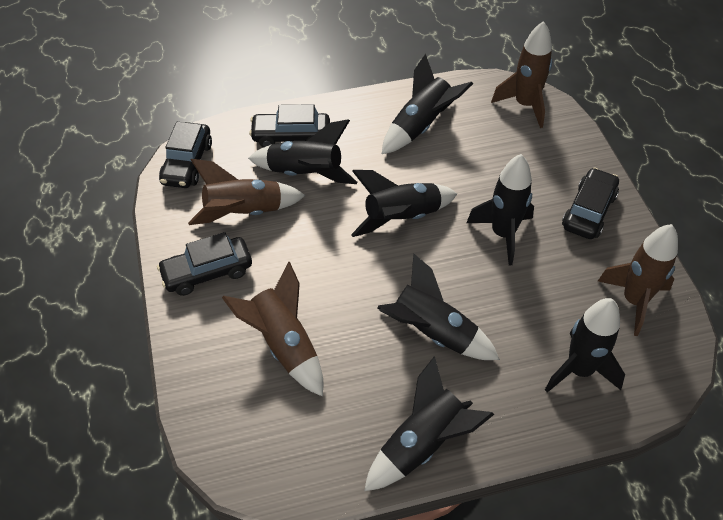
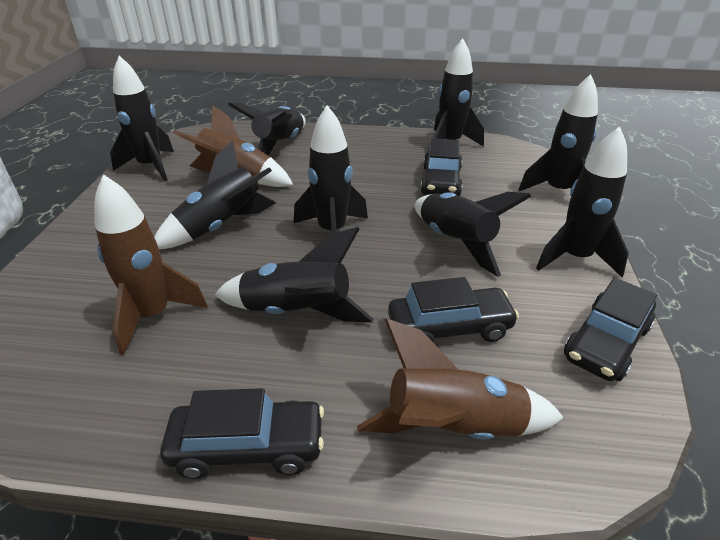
black rocket: [248,119,357,184] [351,170,457,237] [364,356,494,491] [377,254,500,360] [382,54,473,154] [467,154,534,266] [545,298,625,392] = 7 -> [110,56,174,181] [154,141,276,249] [215,227,373,322] [228,102,306,155] [294,105,368,234] [415,192,531,277] [433,38,484,147] [518,74,598,191] [536,126,629,277] = 9
brown rocket: [188,159,306,225] [222,262,323,397] [491,21,552,128] [598,224,678,336] = 4 -> [94,174,208,355] [173,105,293,187] [357,319,564,440] = 3

